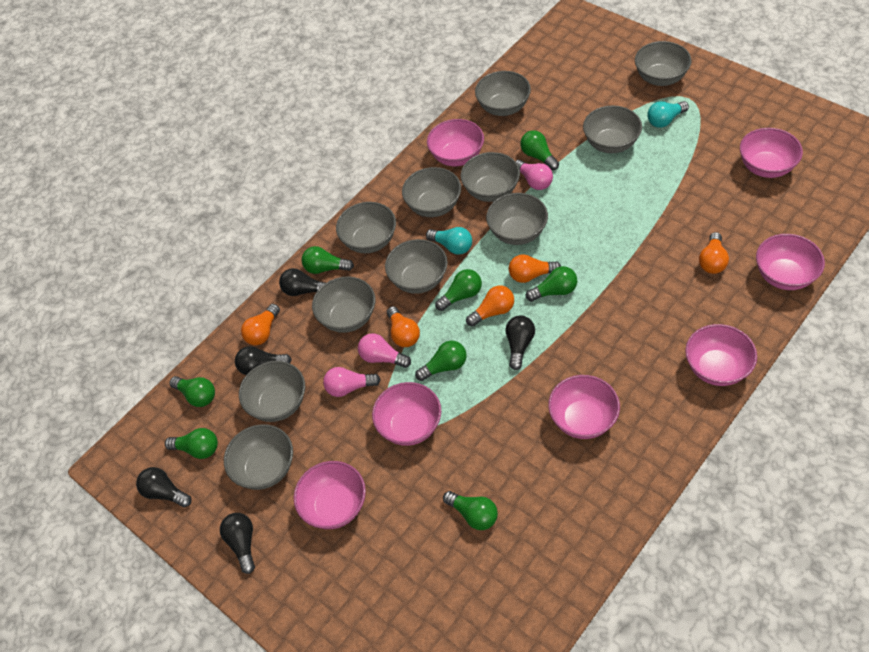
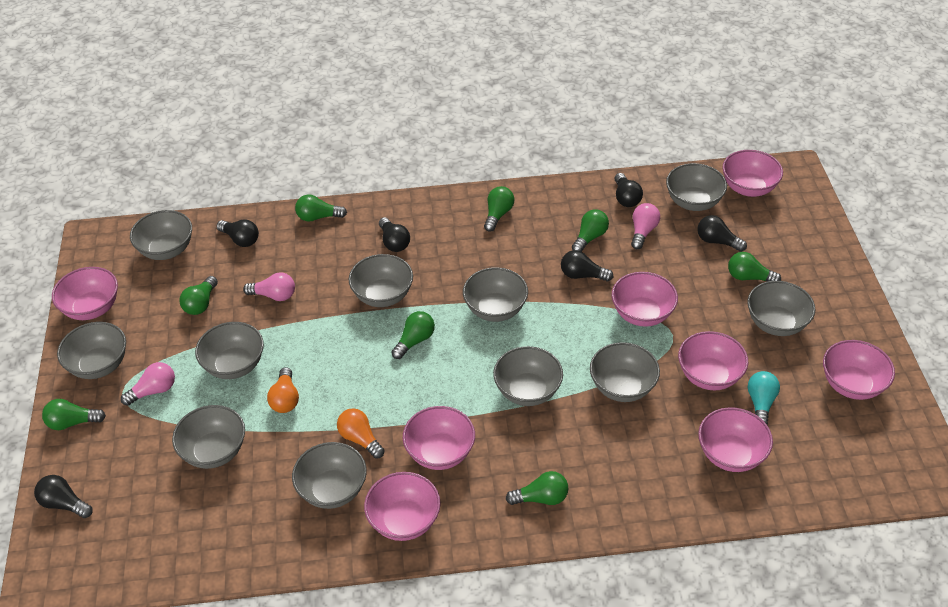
black light bulb: [136,467,192,508] [220,513,255,574] [235,346,292,375] [279,268,326,296] [505,316,535,370] = 5 -> [34,475,93,518] [216,220,259,247] [379,217,410,252] [561,250,613,282] [615,173,643,207] [697,215,747,252] = 6
orange light bulb: [241,304,280,345] [387,306,420,347] [466,285,514,327] [509,254,561,283] [699,232,729,274] = 5 -> [267,367,299,413] [337,408,385,459] = 2
pink bowl: [294,461,366,529] [372,382,441,446] [427,119,484,166] [548,375,620,439] [685,324,757,386] [740,128,803,178] [756,234,825,290] = 7 -> [52,267,118,320] [364,472,441,541] [403,406,475,470] [612,272,678,327] [678,331,748,390] [698,407,773,472] [723,150,783,197] [823,340,895,400] = 8
turquoise light bulb: [426,227,472,255] [647,101,689,128] = 2 -> [748,371,780,425] = 1

